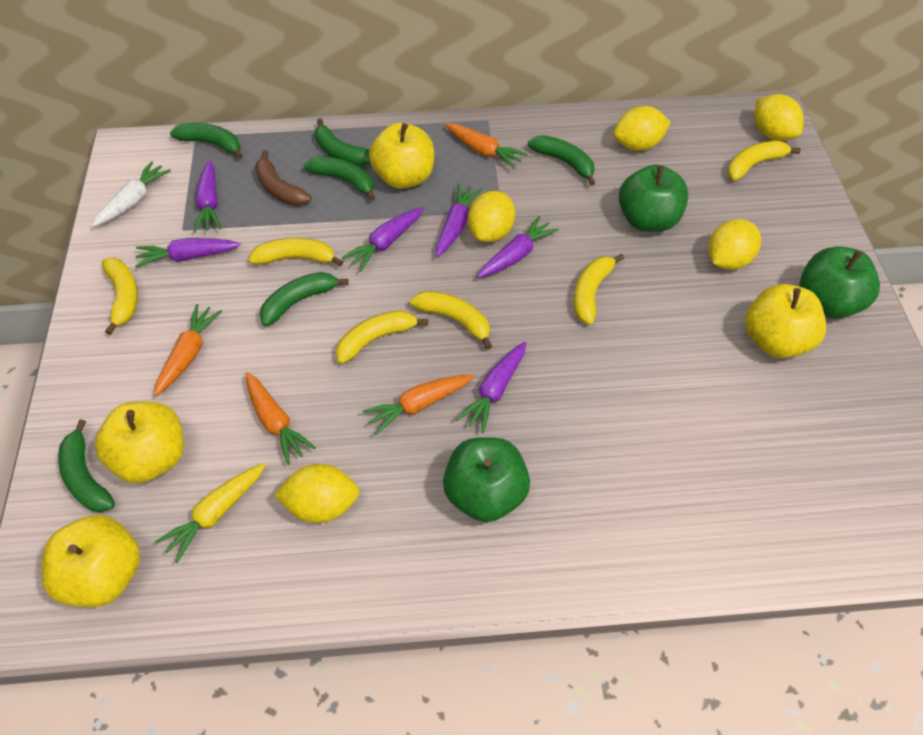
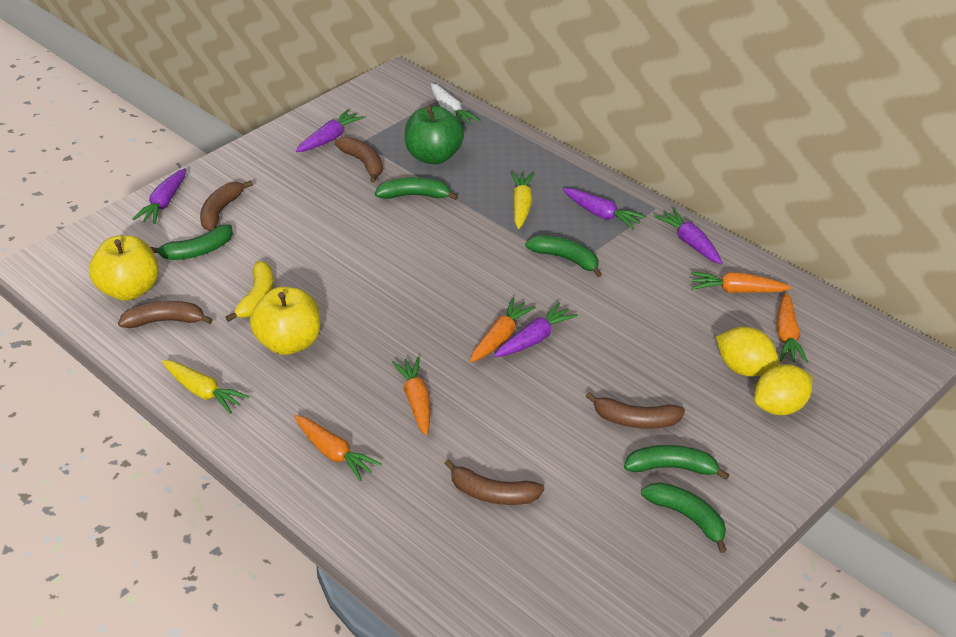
brown banana: [255,150,311,206] = 1 -> [118,301,213,328] [200,180,253,231] [335,136,383,183] [444,459,544,505] [585,392,685,429] = 5
green apple: [443,437,530,522] [619,165,688,232] [799,246,880,318] = 3 -> [405,106,464,164] = 1
green banana: [58,419,115,512] [170,123,243,159] [259,272,349,326] [304,156,375,201] [315,118,371,166] [528,135,595,186] = 6 -> [151,225,233,260] [375,177,458,200] [525,235,602,277] [624,445,729,480] [641,482,727,553] = 5
orange carrot: [154,304,222,396] [245,372,316,465] [363,375,474,435] [445,123,528,169] = 4 -> [294,415,382,481] [392,357,431,435] [470,298,536,363] [691,272,791,293] [777,292,808,363] = 5
purple carrot: [135,238,241,268] [194,160,221,232] [342,207,423,271] [436,183,482,257] [456,342,526,433] [477,216,559,278] = 6 -> [133,168,186,224] [296,109,364,152] [494,302,578,357] [563,188,646,230] [654,208,722,264] = 5
yellow apple: [42,515,140,607] [95,401,184,483] [369,123,434,189] [745,284,826,358] = 4 -> [89,235,159,301] [250,287,321,355] = 2
yellow banana: [102,257,138,335] [248,238,343,266] [336,310,428,364] [410,291,492,350] [574,254,624,325] [728,141,801,181] = 6 -> [225,261,273,322] = 1
yellow carrot: [155,463,266,563] = 1 -> [162,360,250,414] [511,172,535,229] = 2
yellow lemon: [274,464,360,523] [468,191,515,242] [613,106,671,151] [708,219,761,270] [754,94,804,141] = 5 -> [716,327,779,377] [754,364,813,415] = 2

